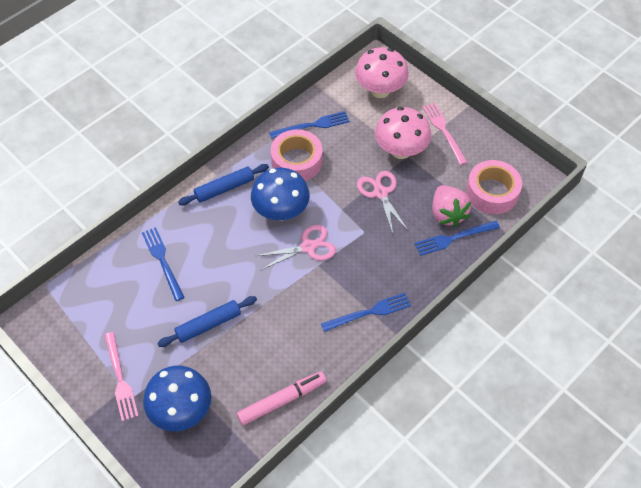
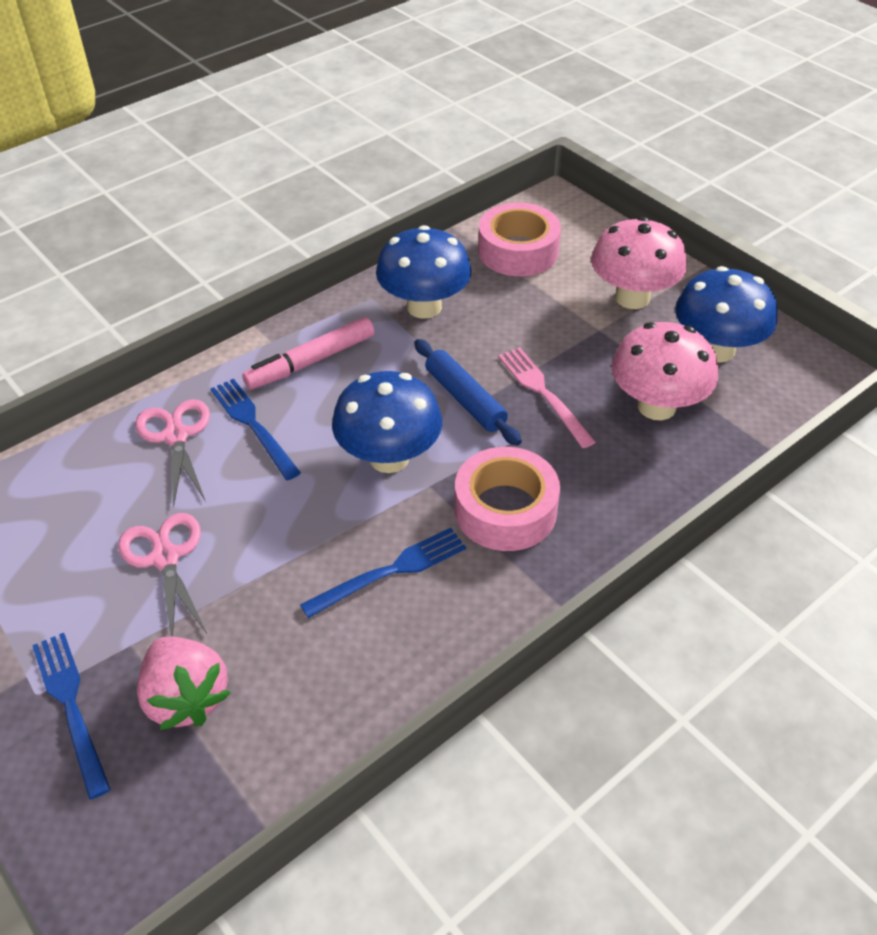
blue fork: [142,227,185,301] [269,111,350,139] [321,293,411,332] [414,221,500,256] = 4 -> [32,633,111,799] [210,379,301,480] [300,528,466,618] = 3
blue mushroom: [143,365,211,431] [251,168,310,221] = 2 -> [332,371,443,473] [376,225,471,319] [675,266,777,363] = 3
blue rolling pin: [157,296,257,347] [178,164,269,205] = 2 -> [414,339,522,446] = 1
pink fork: [104,332,139,421] [422,103,468,165] = 2 -> [498,347,596,448] = 1

